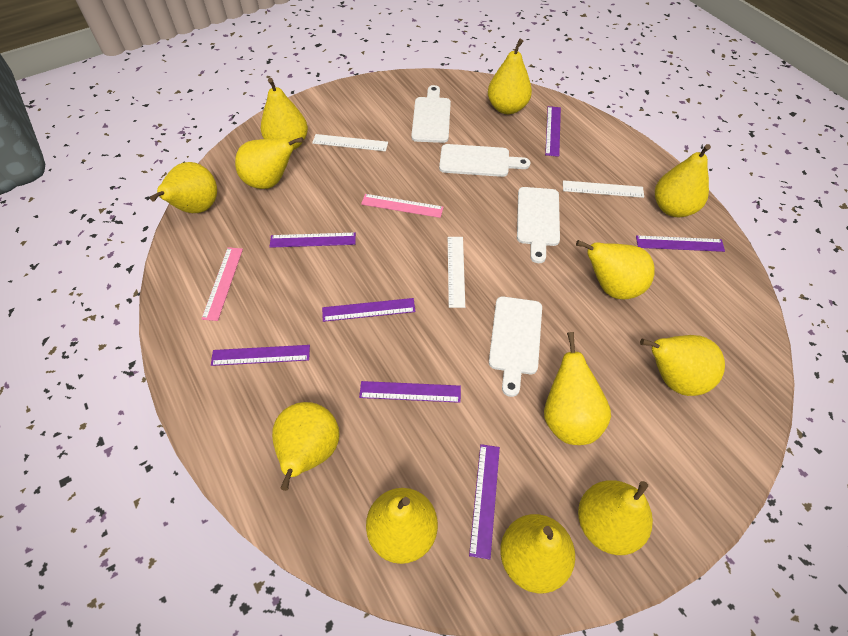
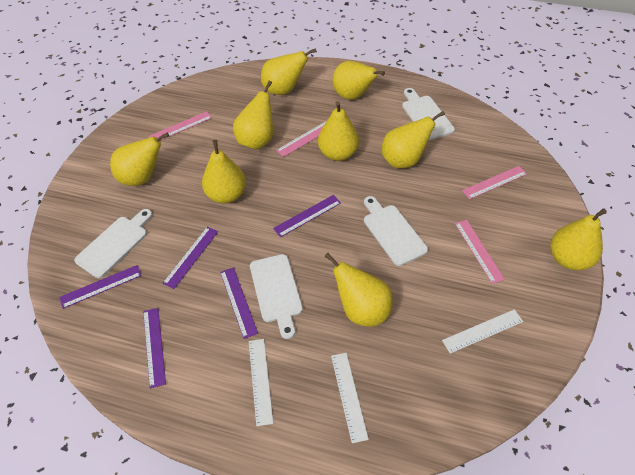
pink ruler: [202,247,243,321] [361,194,444,218] = 2 -> [149,111,212,141] [276,121,326,157] [455,220,505,284] [462,166,527,199] = 4
purple ruler: [211,345,310,366] [270,232,356,248] [322,298,416,322] [359,381,461,403] [469,444,500,560] [545,106,561,157] [636,235,725,252] = 7 -> [59,265,142,309] [143,308,166,388] [162,227,218,289] [220,267,258,339] [273,195,341,237] = 5
yellow pear: [150,162,217,213] [235,137,304,189] [261,78,308,150] [272,402,340,491] [366,488,438,564] [488,39,532,114] [500,514,575,593] [544,332,611,445] [576,240,655,300] [578,480,653,555] [640,335,725,396] [655,144,711,217] = 12 -> [110,132,169,186] [202,140,246,203] [233,81,273,150] [261,48,317,95] [318,101,359,161] [324,253,393,327] [332,61,385,100] [382,111,445,168] [550,209,607,270] = 9

